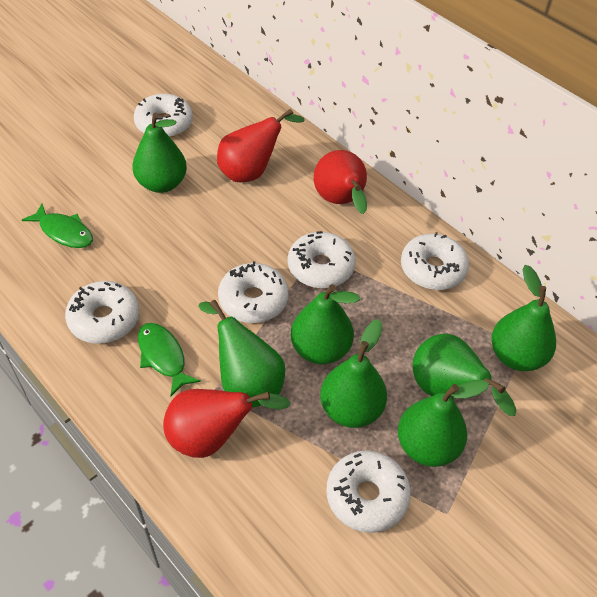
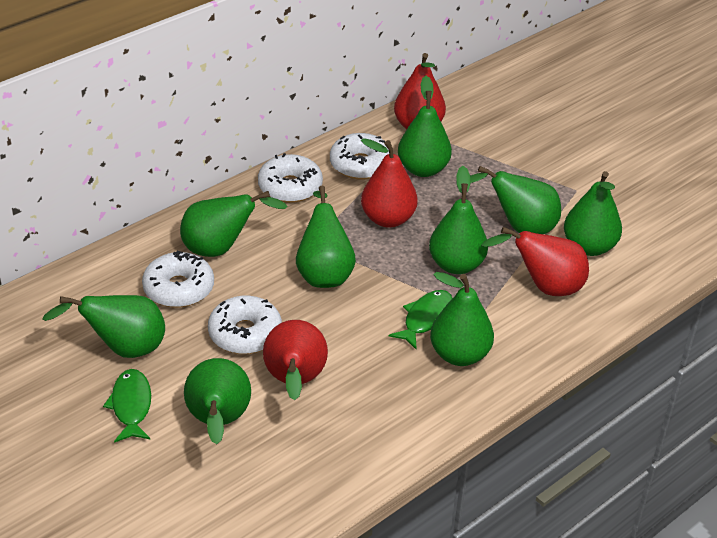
green pear: [132,112,187,193] [198,300,285,407] [291,284,360,364] [320,319,387,428] [398,380,489,467] [412,333,516,416] [491,265,556,371] = 7 -> [42,295,165,358] [180,191,287,257] [184,358,251,444] [296,186,356,288] [398,76,452,177] [429,166,488,274] [430,272,494,366] [470,166,561,234] [564,171,622,256] = 9
red pear: [163,389,291,458] [217,108,305,182] [314,150,367,214] = 3 -> [263,320,328,400] [361,138,418,228] [394,53,446,129] [482,227,589,296] = 4
white donut: [65,281,140,344] [134,94,193,138] [218,261,289,323] [288,231,356,289] [326,450,411,533] [401,232,469,290] = 6 -> [142,251,214,308] [208,296,282,354] [258,153,323,203] [330,133,389,180] = 4

